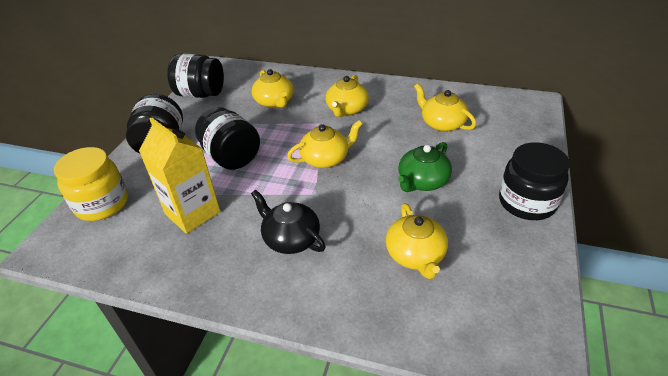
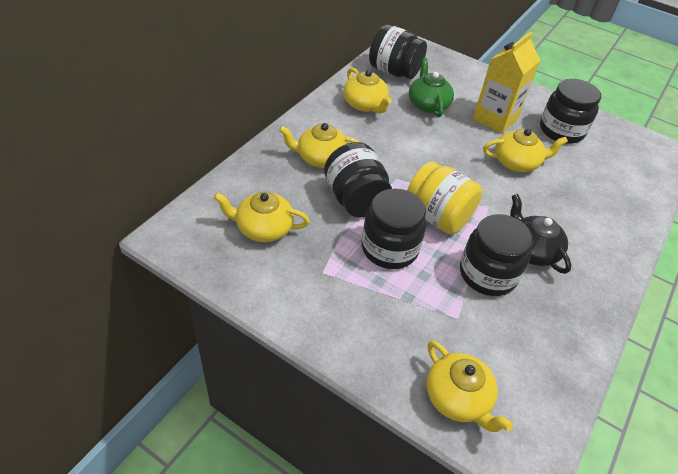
black jar: [126,94,183,154] [167,54,224,98] [195,107,260,170] [499,142,570,220] = 4 -> [324,142,392,217] [362,189,426,269] [369,24,427,79] [460,214,533,296] [540,79,601,144] = 5

